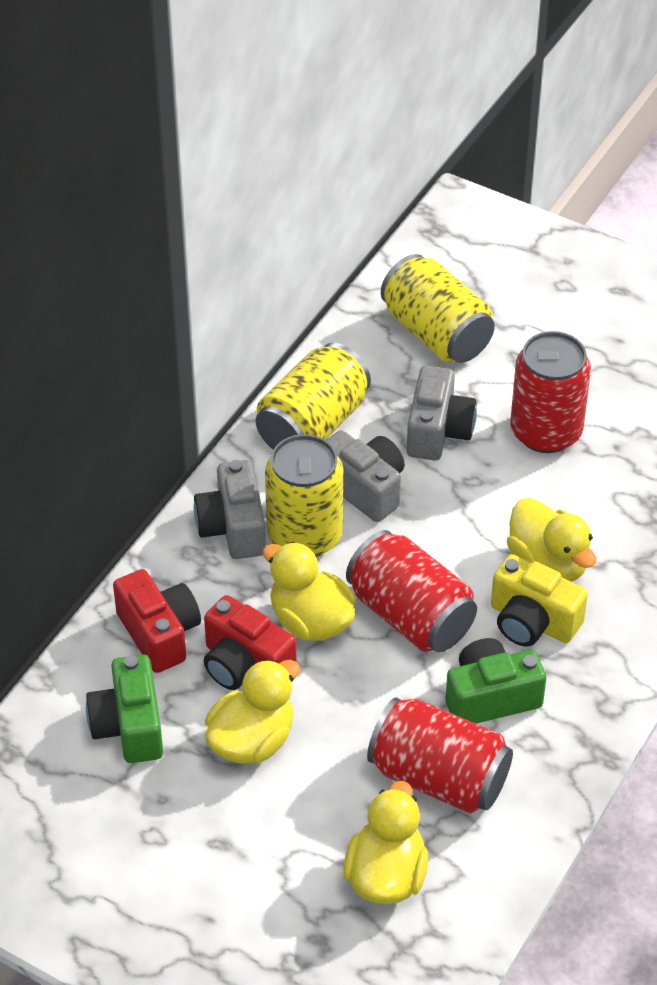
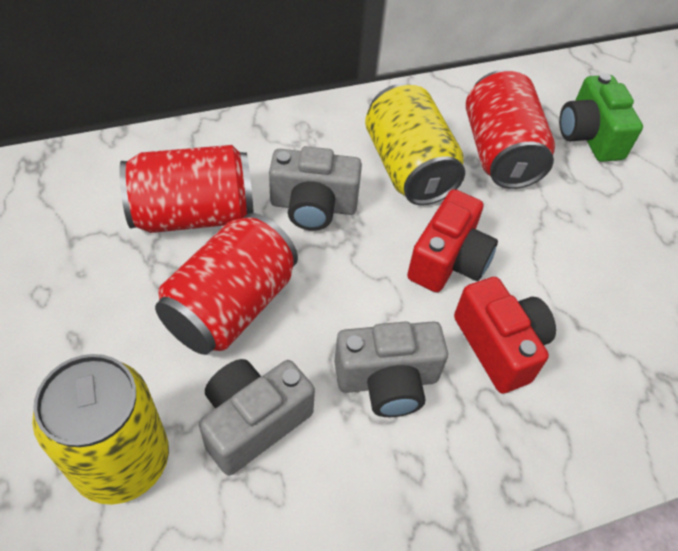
green camera: [86,654,163,763] [446,638,546,724] = 2 -> [559,73,643,162] = 1
yellow camera: [491,554,588,647] = 1 -> none = 0
yellow can: [256,343,371,449] [265,434,344,557] [381,254,495,363] = 3 -> [32,354,169,505] [365,83,465,205] = 2
yellow duck: [205,659,300,764] [263,542,356,641] [343,781,429,904] [507,498,596,582] = 4 -> none = 0

